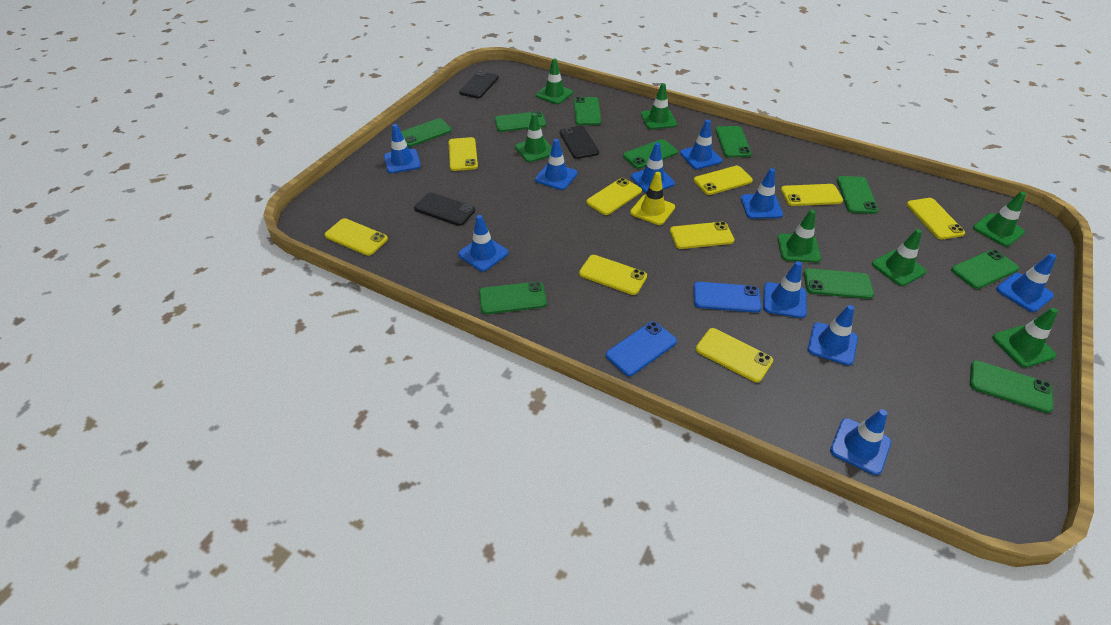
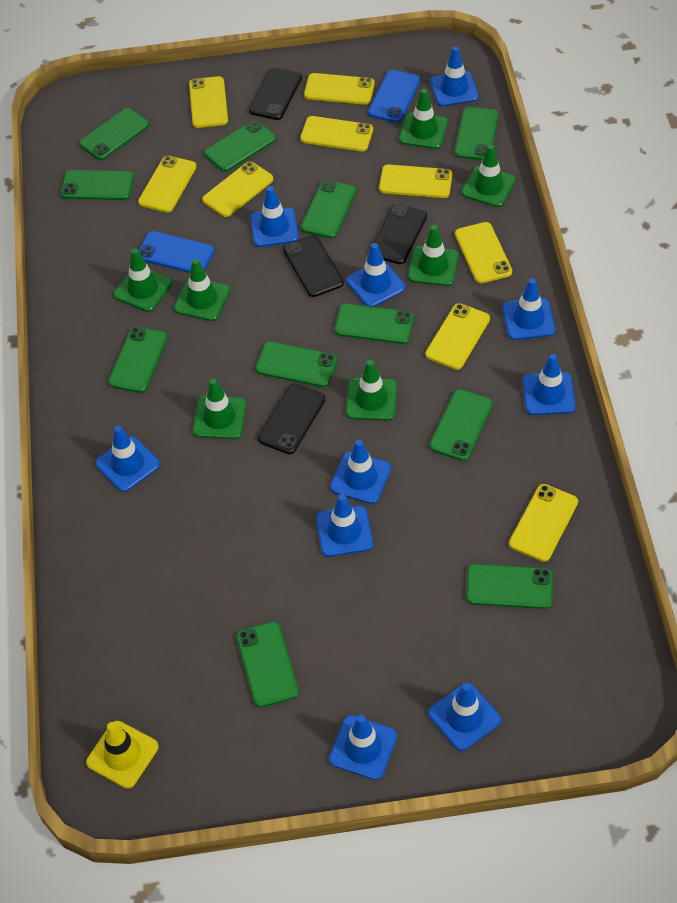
black phone: [414,192,475,226] [459,71,499,98] [560,126,599,159] = 3 -> [249,68,302,120] [258,383,325,454] [283,235,344,297] [369,204,427,264] = 4
green phone: [401,118,452,147] [479,281,547,314] [495,111,546,132] [574,97,601,125] [623,139,678,169] [715,126,752,157] [804,268,874,299] [837,176,878,214] [951,250,1019,289] [970,360,1053,413] = 10 -> [61,170,134,200] [79,108,149,160] [108,327,168,393] [204,120,276,172] [236,622,299,708] [255,342,337,387] [301,180,356,239] [335,304,414,344] [429,389,493,461] [454,107,499,160] [466,564,553,609] = 11

